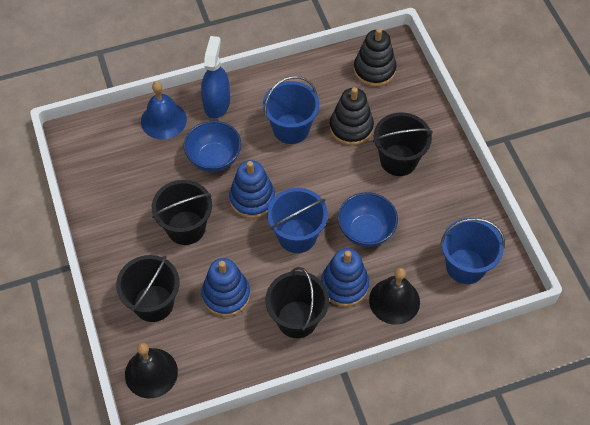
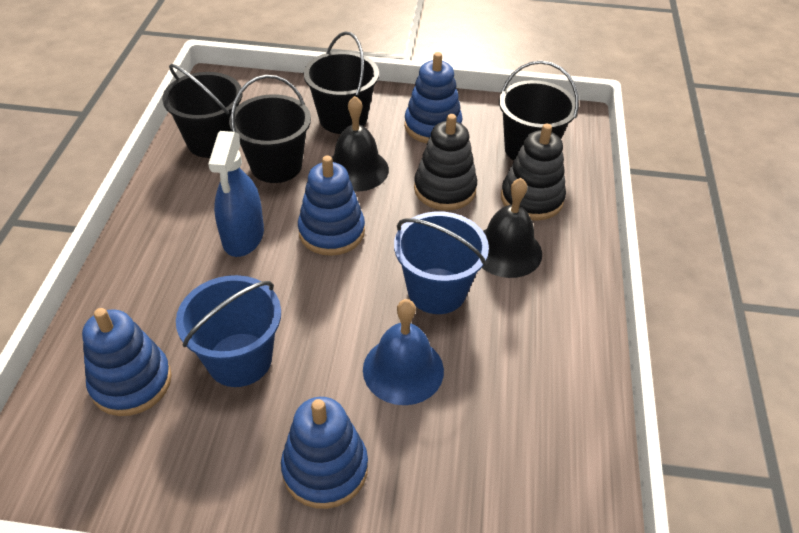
blue bowl: [184,121,241,172] [338,192,398,247] = 2 -> none = 0
blue bucket: [263,76,320,144] [267,188,328,253] [440,218,505,284] = 3 -> [176,275,281,387] [394,211,489,314] = 2
blue stacking toy: [201,258,250,317] [229,160,275,219] [321,248,369,307] = 3 -> [82,308,172,416] [281,397,368,509] [298,156,365,256] [404,52,463,143] = 4

